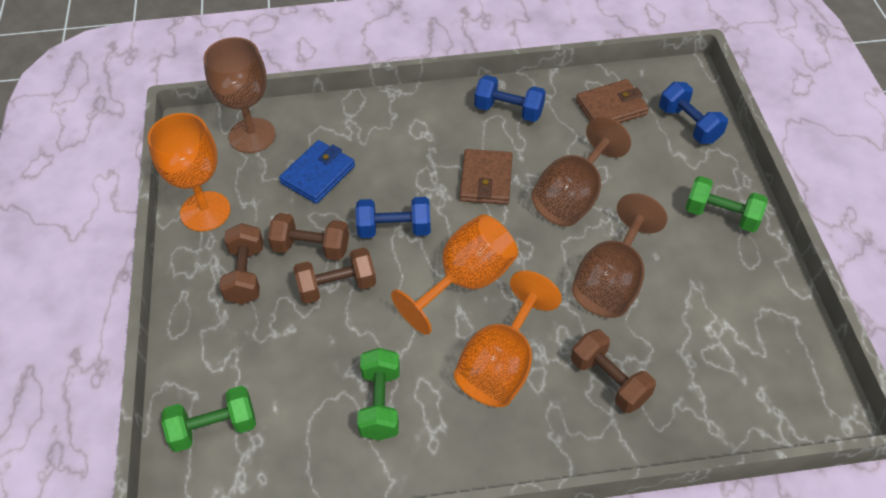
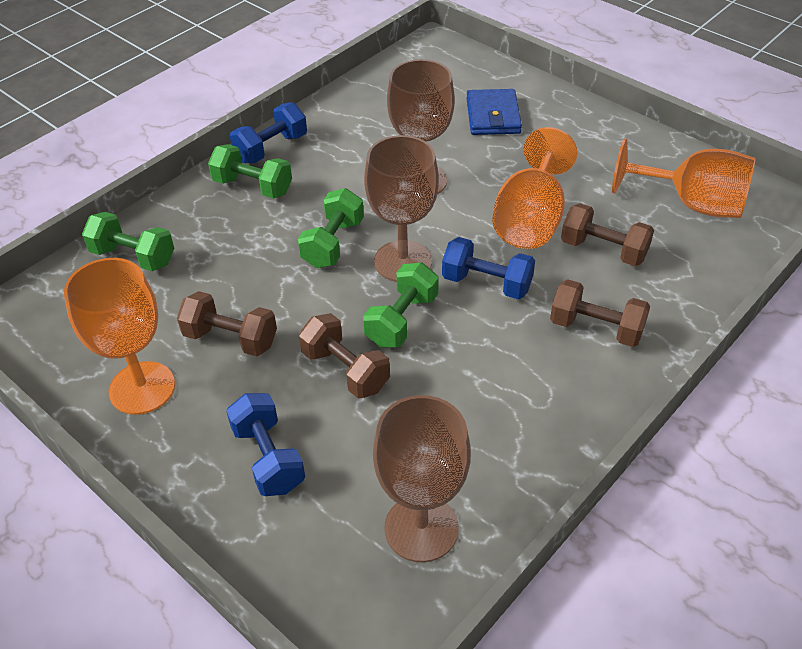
brown wallet: [460,149,513,205] [576,79,649,123] = 2 -> none = 0
green dumbbell: [162,386,256,452] [357,348,400,440] [685,176,768,232] = 3 -> [82,212,174,271] [208,144,292,198] [298,188,364,268] [363,263,439,348] = 4

